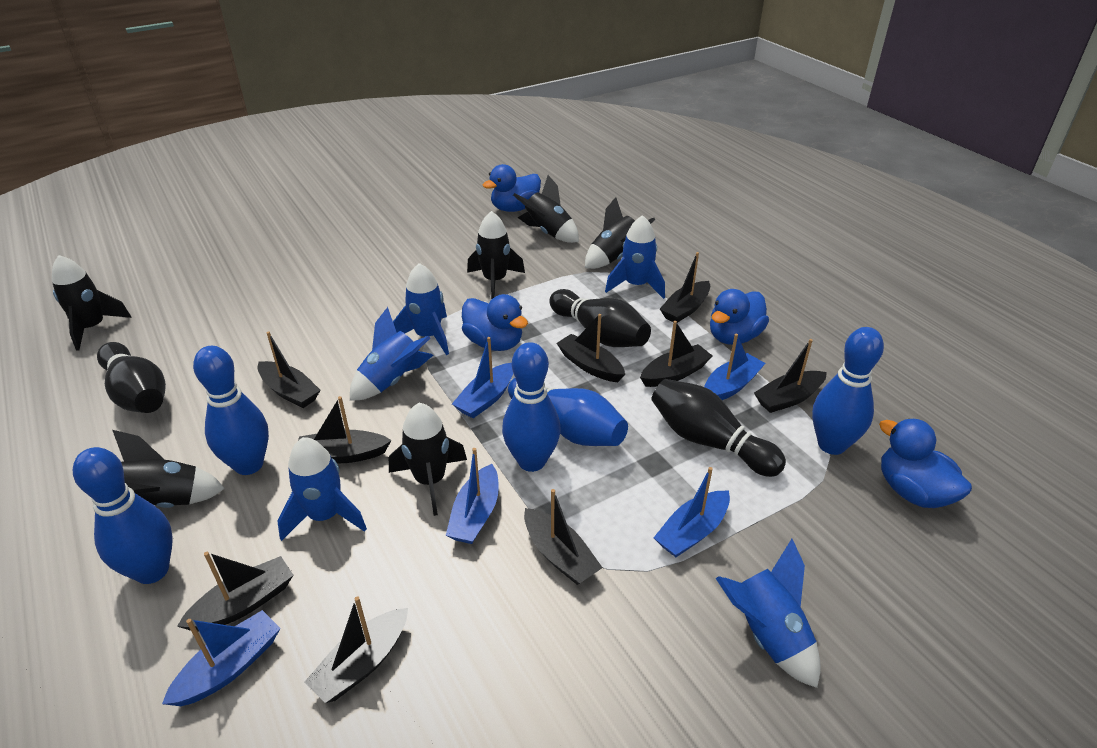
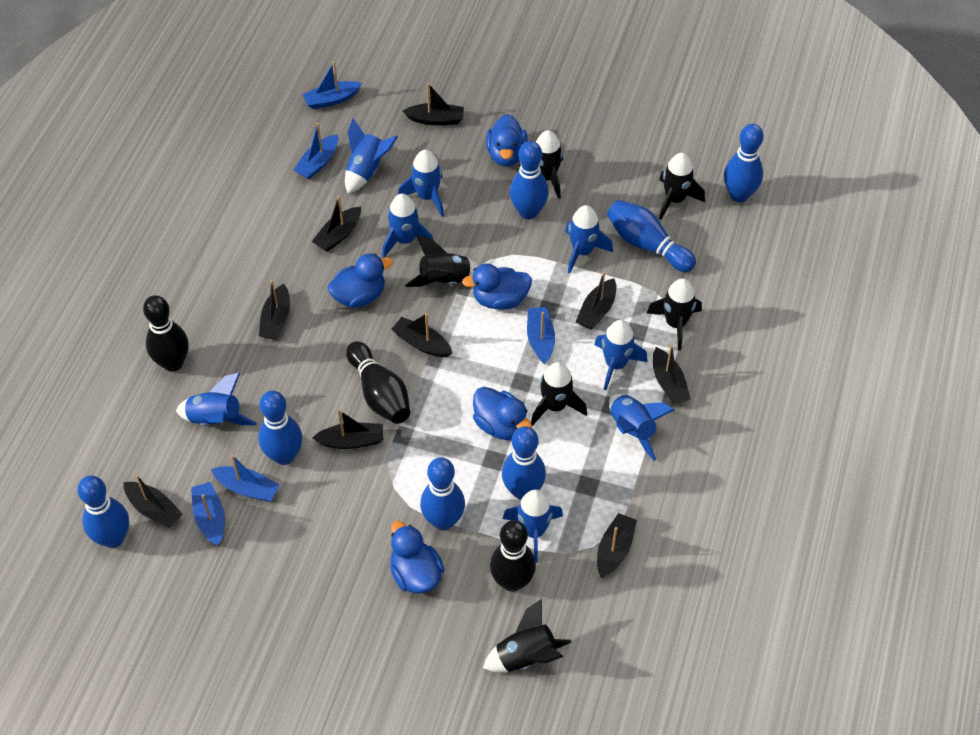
blue bowling pin: [73,447,173,584] [193,346,269,475] [502,342,561,472] [508,378,628,446] [812,327,884,455] = 5 -> [77,476,129,548] [258,391,302,465] [420,457,465,530] [502,426,546,500] [510,141,549,219] [607,200,696,272] [724,124,764,202] = 7
blue duck: [462,294,528,351] [483,164,541,212] [710,289,769,345] [879,419,972,508] = 4 -> [328,254,393,308] [390,521,444,594] [462,264,532,310] [473,387,532,440] [486,114,528,166] = 5
blue rocket: [277,437,367,541] [350,307,433,401] [393,263,449,355] [605,215,665,299] [715,539,821,688] = 5 -> [176,373,257,426] [345,118,398,193] [382,194,433,258] [398,150,444,217] [503,490,563,563] [565,205,613,274] [594,320,648,390] [609,394,674,461] = 8

